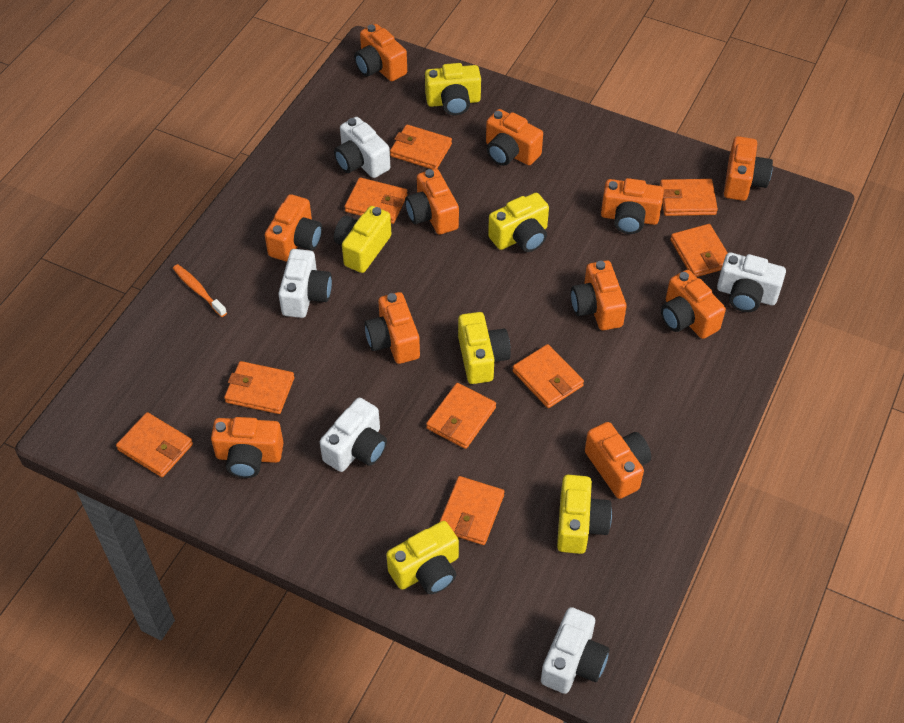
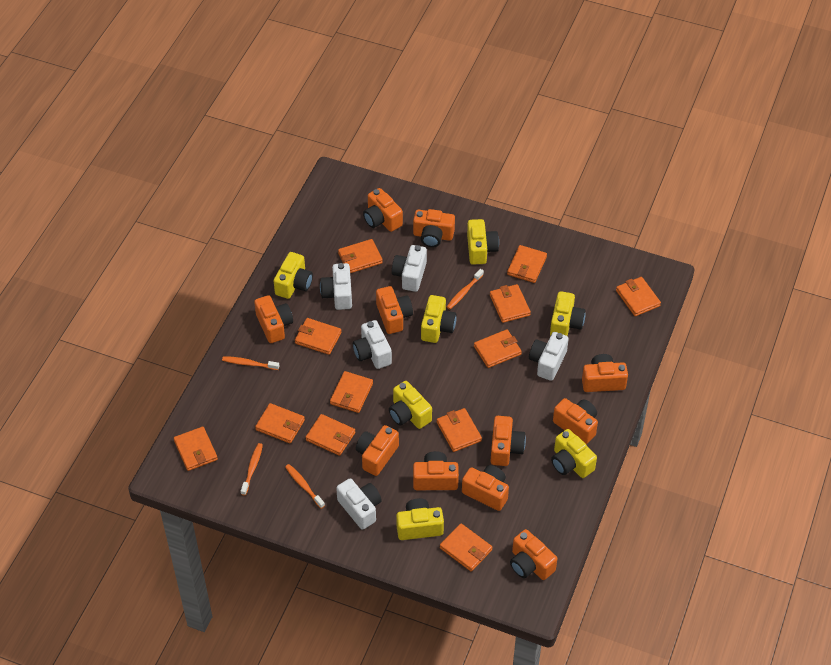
orange toothbrush: [173,264,227,317] = 1 -> [222,356,279,370] [241,443,263,496] [285,464,325,509] [447,269,484,309] = 4
orange wallet: [116,412,193,477] [224,361,294,414] [344,177,408,224] [390,124,452,169] [426,383,496,449] [440,476,504,545] [512,344,584,408] [660,179,718,216] [671,224,728,277] = 9 -> [174,427,218,471] [255,403,305,443] [295,318,342,355] [305,414,355,456] [330,371,373,413] [338,239,383,273] [437,408,482,452] [440,523,492,572] [474,329,522,368] [490,284,531,323] [507,245,547,283] [616,277,661,316] = 12
yellow camera: [334,206,391,273] [386,521,459,594] [425,63,481,115] [458,312,511,384] [488,193,549,252] [557,475,612,554] = 6 -> [274,252,313,299] [389,381,432,429] [396,498,444,540] [421,295,457,343] [467,219,499,265] [550,291,585,336] [551,429,597,478] = 7

